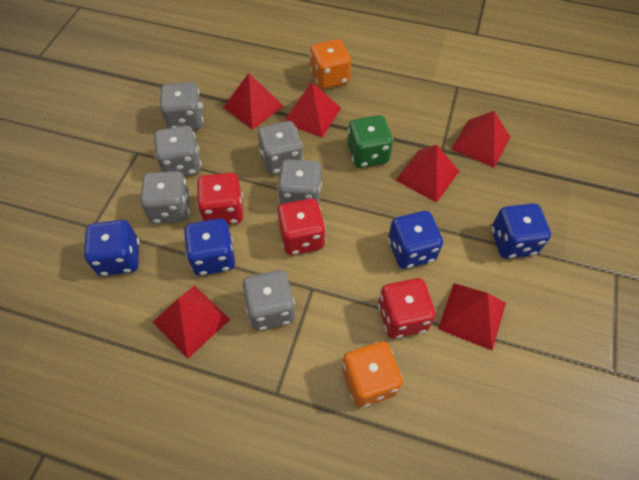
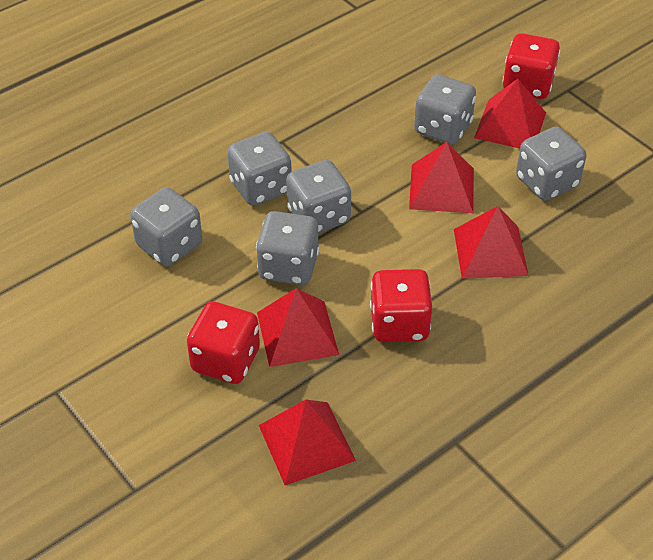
blue dice: [84,220,139,276] [184,218,235,276] [388,211,443,269] [491,203,551,259] = 4 -> none = 0
green dice: [347,115,393,168] = 1 -> none = 0
orange dice: [310,39,351,89] [342,341,403,407] = 2 -> none = 0
red pyramid: [153,286,230,358] [223,73,284,130] [284,82,341,138] [396,145,459,203] [438,283,506,351] [451,111,510,168] = 6 -> [257,288,339,367] [259,400,356,485] [409,142,474,213] [454,206,529,279] [474,79,546,148] = 5

